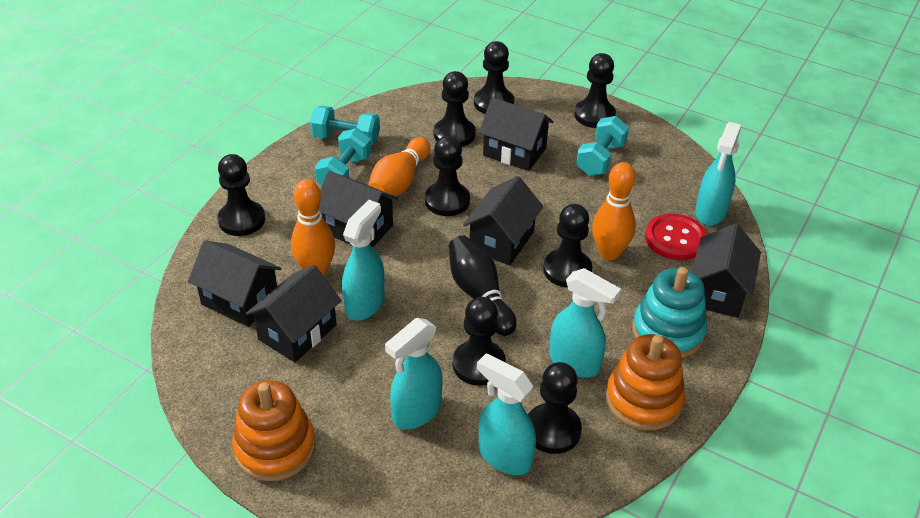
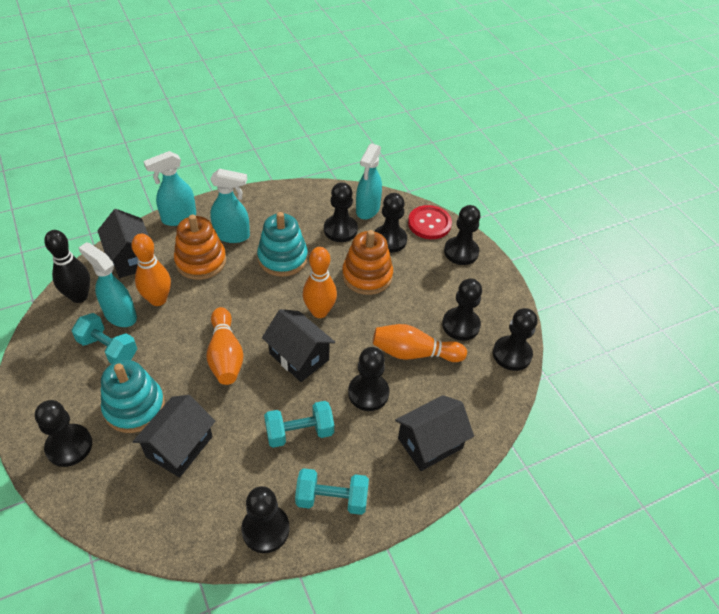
black house: [188,240,282,327] [246,265,342,362] [319,171,398,248] [463,176,543,265] [479,98,554,171] [692,224,761,318] = 6 -> [97,209,149,278] [133,395,215,478] [262,309,335,382] [395,395,474,471] = 4
orange bowling pin: [291,179,335,276] [369,137,430,198] [592,162,636,260] = 3 -> [131,234,171,306] [206,307,243,385] [303,247,337,318] [373,324,467,362] = 4
turquoise spray bottle: [342,200,385,321] [385,318,443,430] [477,353,536,475] [549,268,621,378] [695,122,741,225] = 5 -> [78,242,137,327] [144,151,196,226] [210,168,250,243] [356,143,382,219] = 4
turquoise stacking toy: [632,267,707,358] = 1 -> [101,360,165,433] [257,212,308,277] = 2

